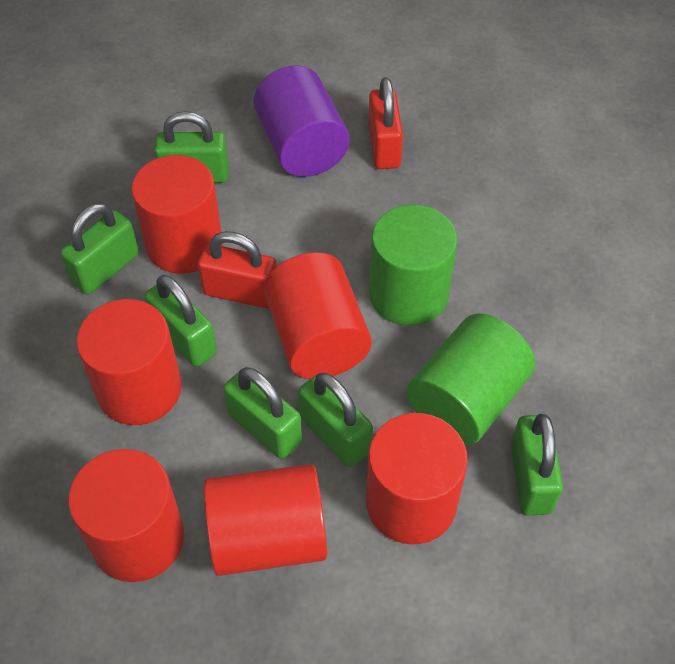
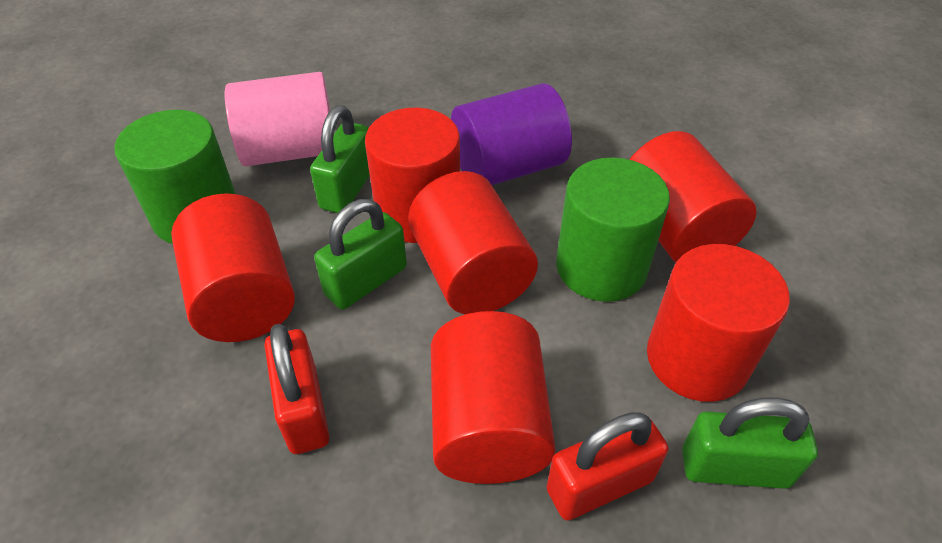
green padlock: [60,203,139,294] [145,275,217,367] [154,111,229,183] [223,367,302,459] [298,373,373,467] [511,414,563,515] = 6 -> [310,105,370,213] [314,199,407,310] [682,397,818,489] = 3
pink cylinder: none = 0 -> [225,72,330,166] = 1

